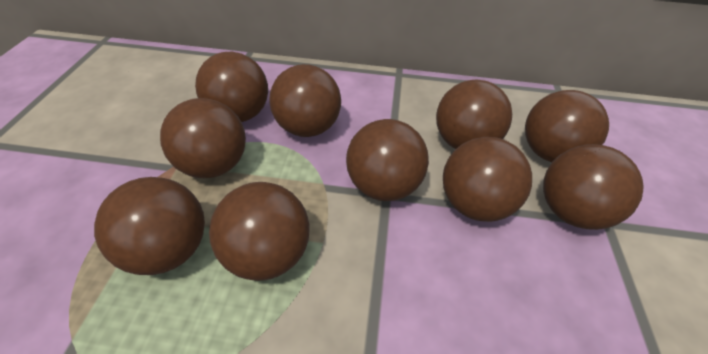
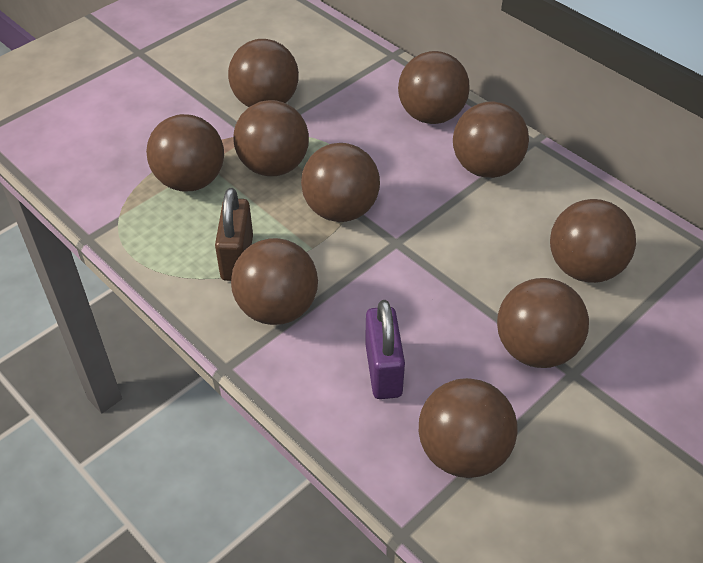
brown padlock: none = 0 -> [215,188,253,281] = 1
purple padlock: none = 0 -> [365,300,405,399] = 1

